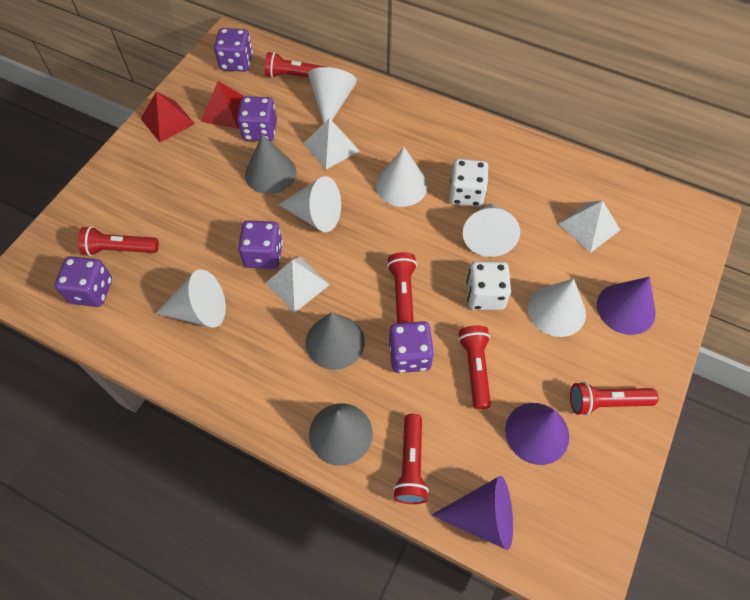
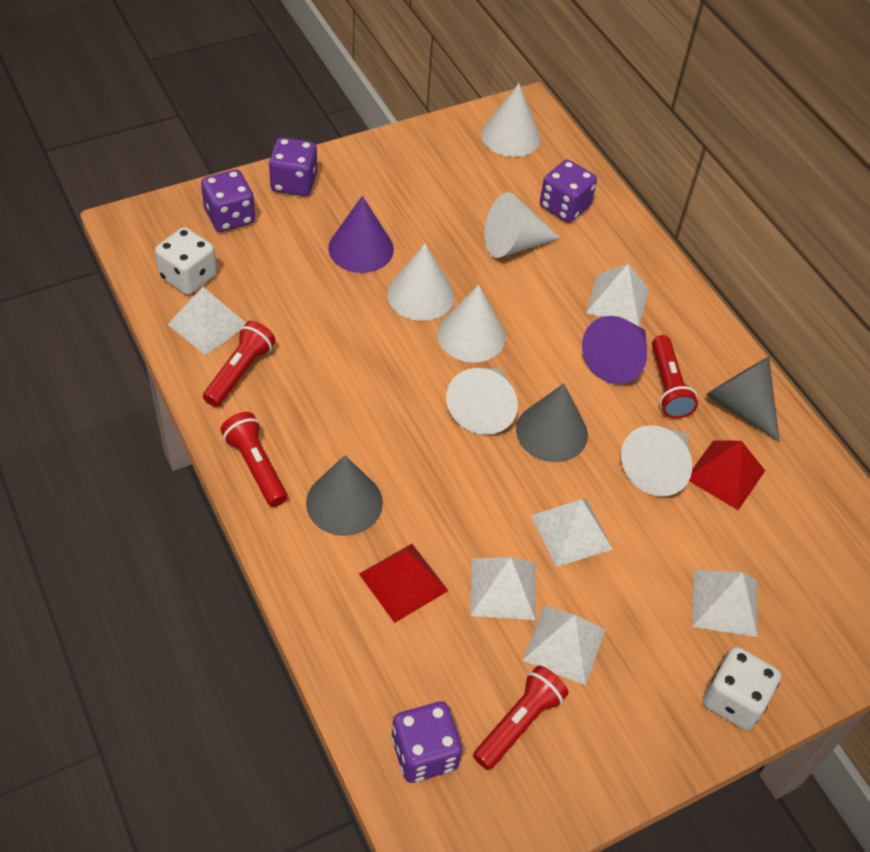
purple cone: [432,476,513,550] [505,403,569,465] [597,277,655,335] = 3 -> [328,196,394,273] [582,316,647,384] = 2
purple dice: [54,256,112,307] [214,28,253,72] [237,96,277,141] [238,221,283,269] [389,321,434,373] = 5 -> [201,169,255,232] [269,137,317,196] [392,702,462,783] [540,160,597,222] = 4
red flashlight: [78,226,159,256] [265,52,326,78] [387,252,417,323] [393,414,429,504] [458,326,491,409] [570,382,658,416] = 6 -> [203,321,276,407] [220,412,287,507] [473,665,568,770] [652,335,698,419] = 4
white pyramid: [265,257,329,313] [304,119,360,169] [559,201,620,253] = 3 -> [167,287,246,355] [470,557,536,620] [522,605,606,686] [531,499,613,567] [586,264,649,326] [693,570,758,637] = 6

